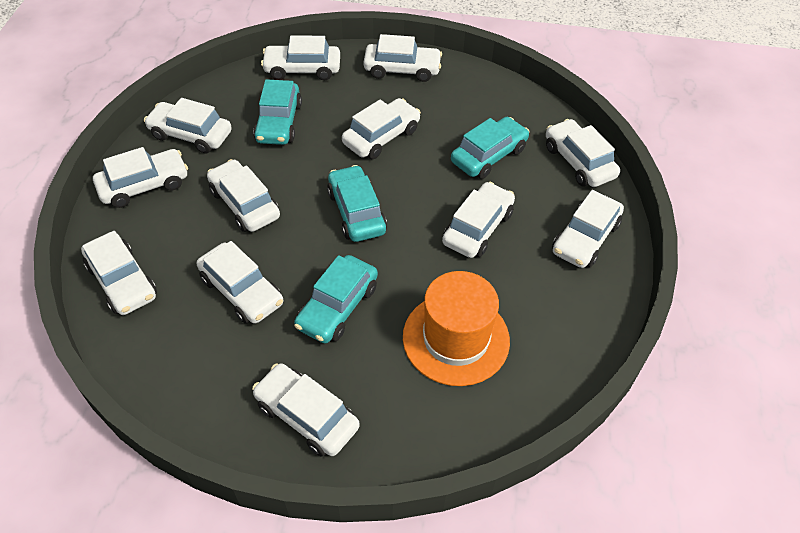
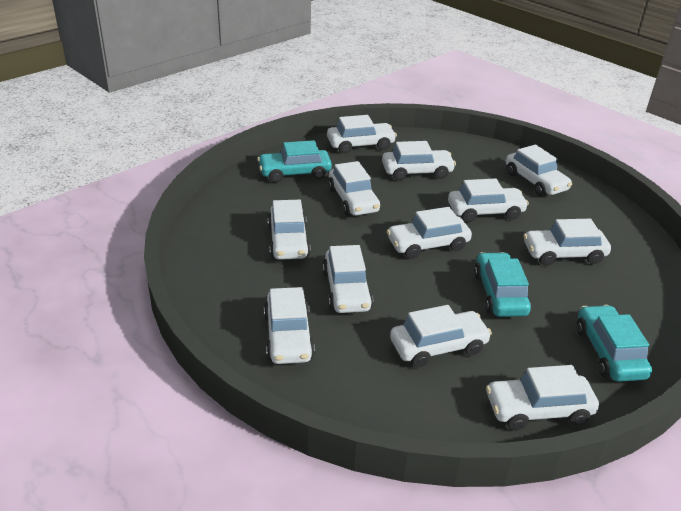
orange hat: [403,271,510,386] = 1 -> none = 0
turquoise car: [253,79,302,145] [294,255,378,344] [327,165,387,242] [451,117,530,179] = 4 -> [257,140,332,183] [474,252,531,317] [576,305,652,382] = 3

